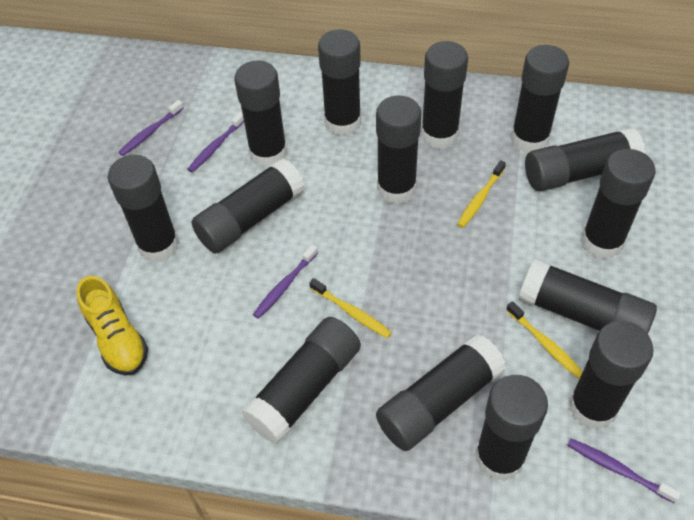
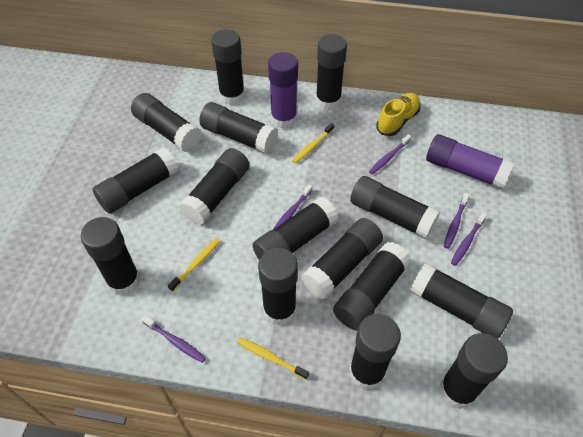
black glue stick: [108,155,179,262] [191,158,305,253] [234,61,287,168] [241,317,361,444] [318,29,361,136] [376,95,422,204] [376,334,506,451] [421,41,468,149] [476,375,548,481] [511,45,569,152] [519,259,657,334] [525,128,646,191] [569,321,654,429] [581,149,655,259] = 14 -> [81,217,140,296] [92,147,179,213] [131,93,202,152] [179,148,250,225] [199,102,278,154] [211,29,245,105] [252,196,339,260] [258,248,298,326] [302,218,383,299] [316,34,347,110] [333,242,411,330] [349,314,401,390] [350,176,440,239] [410,263,513,339] [440,333,508,409] = 15
purple glue stick: none = 0 -> [268,52,298,129] [426,134,514,189] = 2
purple toothbrush: [118,100,184,156] [188,112,244,172] [253,244,318,319] [567,438,681,503] = 4 -> [141,315,206,363] [273,184,312,230] [369,134,411,174] [444,193,469,249] [451,212,487,266] = 5

